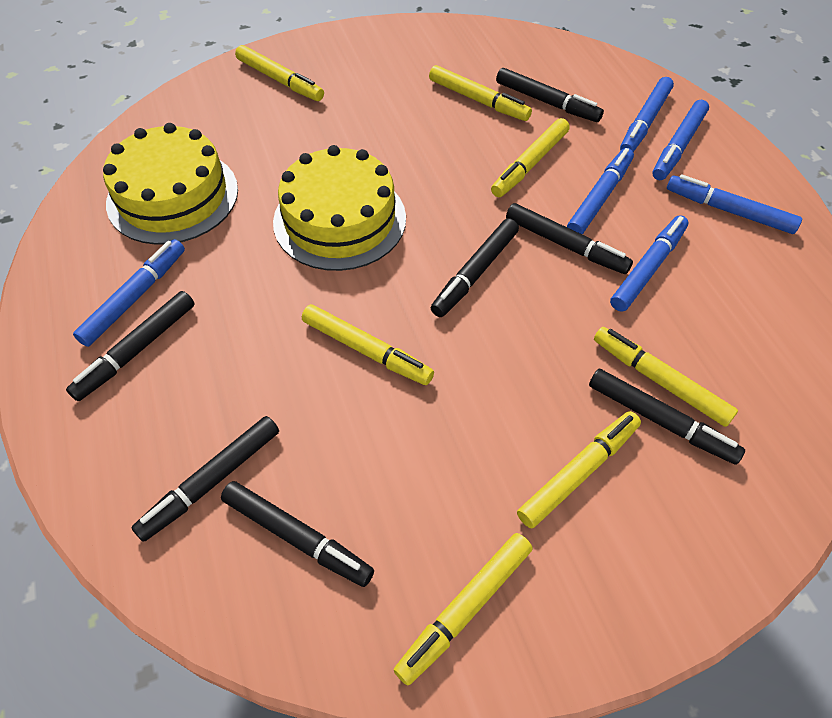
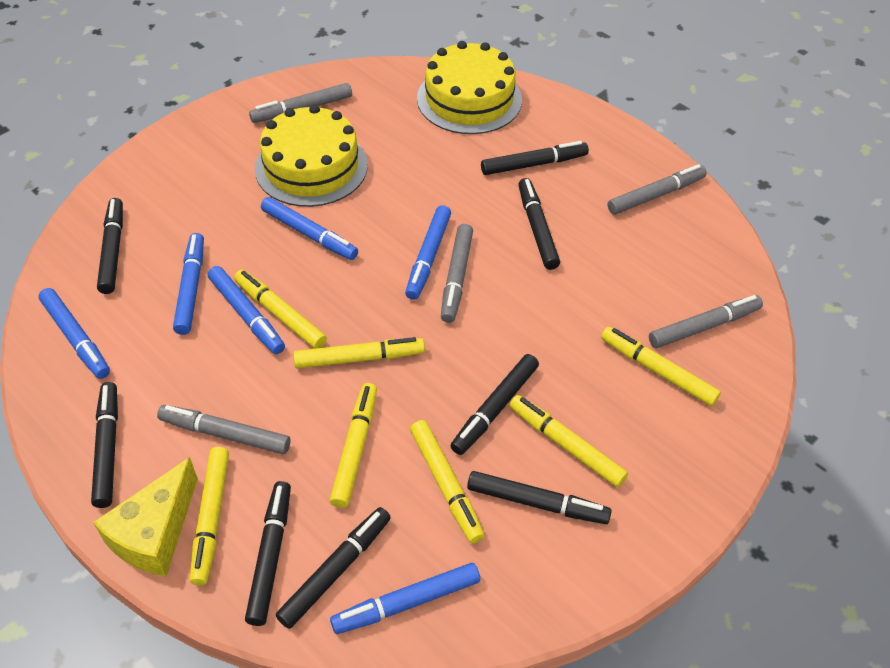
black marker: [66,291,195,401] [131,416,279,542] [221,481,374,587] [431,218,519,317] [496,68,604,122] [506,203,633,274] [589,369,745,465] = 7 -> [91,382,118,508] [97,198,123,294] [245,481,291,626] [276,507,391,629] [451,354,539,455] [467,471,612,524] [481,141,589,175] [518,178,560,270] = 8
grey marker: none = 0 -> [157,405,290,454] [249,83,352,123] [441,224,473,323] [608,164,707,215] [649,295,763,348] = 5
yellow cheese: none = 0 -> [93,457,198,576] = 1

